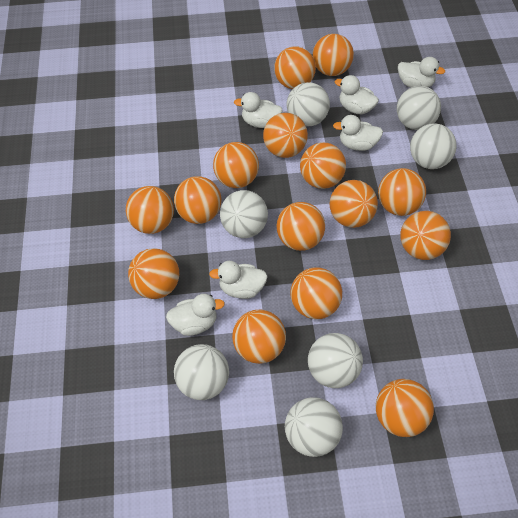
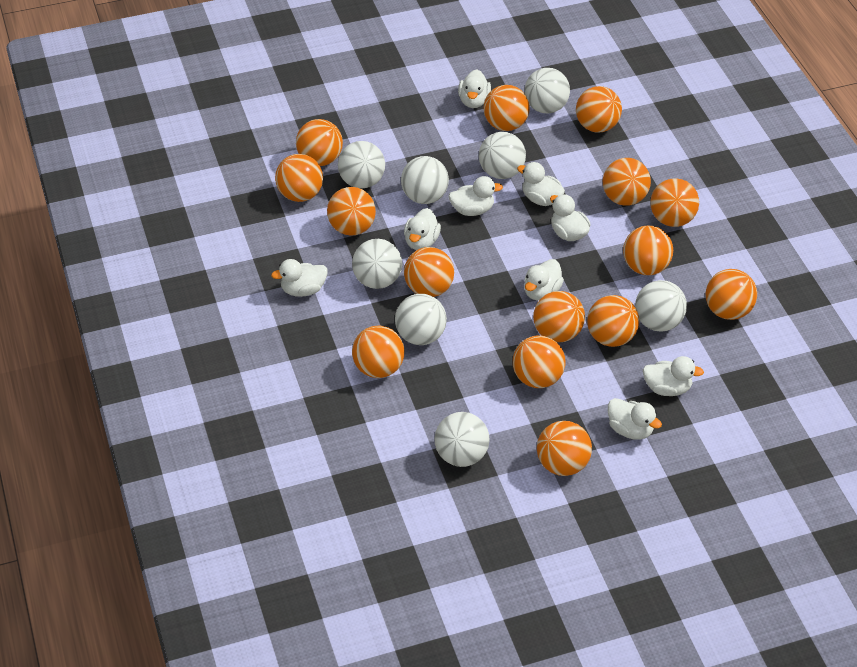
white ball: [174,344,229,400] [220,190,268,238] [285,397,343,457] [287,82,330,127] [308,333,363,388] [397,86,441,130] [410,123,457,169] = 7 -> [338,141,385,189] [352,239,402,289] [395,294,447,345] [401,156,449,204] [435,412,490,467] [479,132,526,179] [525,68,570,113] [635,280,687,332] = 8
white duck: [166,294,225,336] [209,261,268,299] [234,92,283,128] [333,115,383,151] [335,75,379,114] [398,57,445,88] = 6 -> [271,259,327,297] [404,208,441,250] [449,176,503,216] [458,69,491,108] [517,162,565,206] [524,259,564,300] [550,194,591,241] [608,398,662,440] [643,356,704,396] = 9

